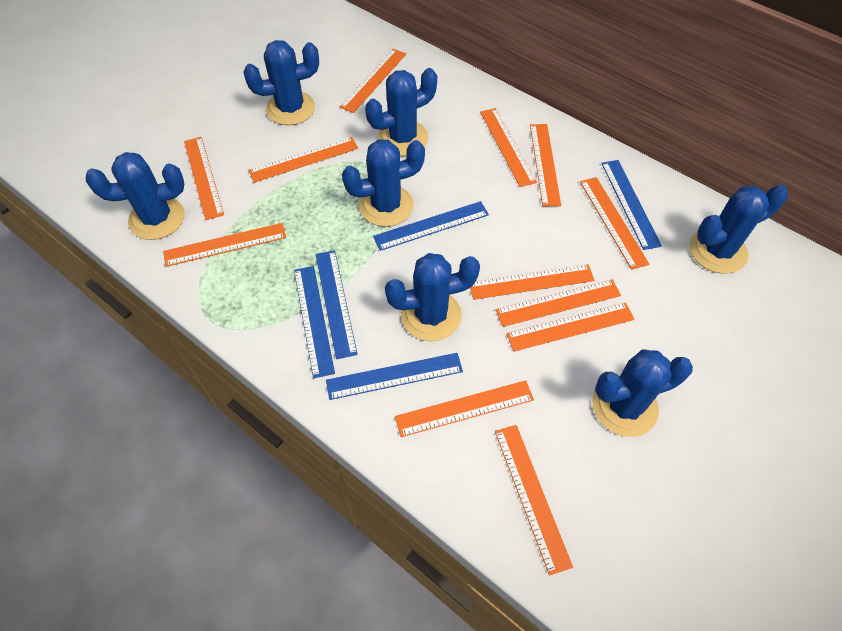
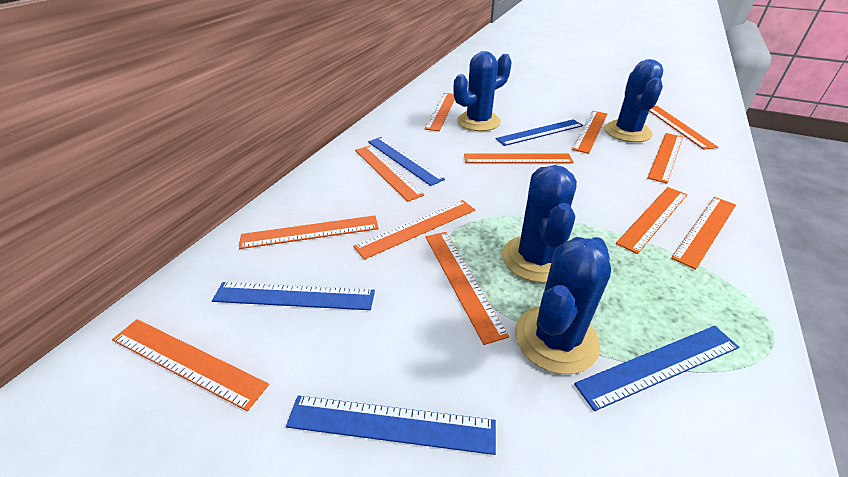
blue cactus: [86,152,185,240] [243,40,319,125] [342,139,425,227] [365,68,437,156] [385,253,480,341] [592,349,693,437] [690,185,788,274] = 7 -> [453,51,512,131] [502,165,577,283] [515,237,611,374] [604,59,663,142] = 4

